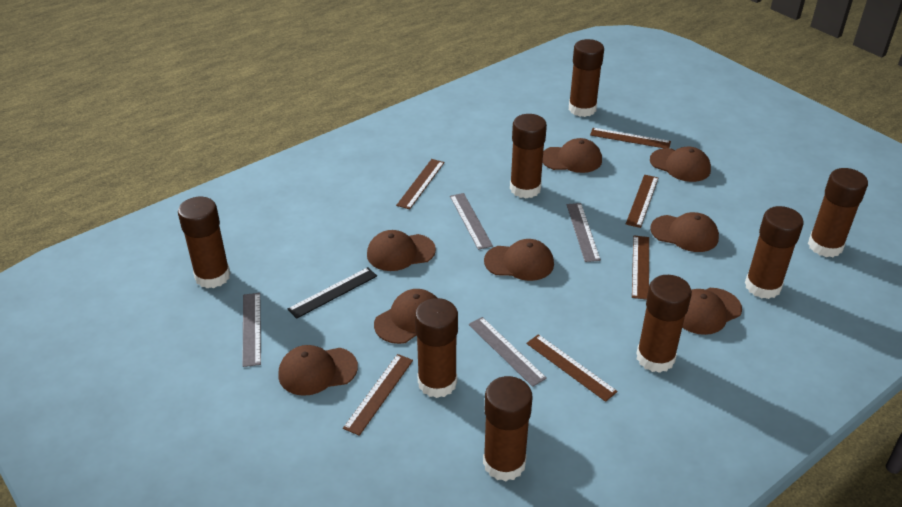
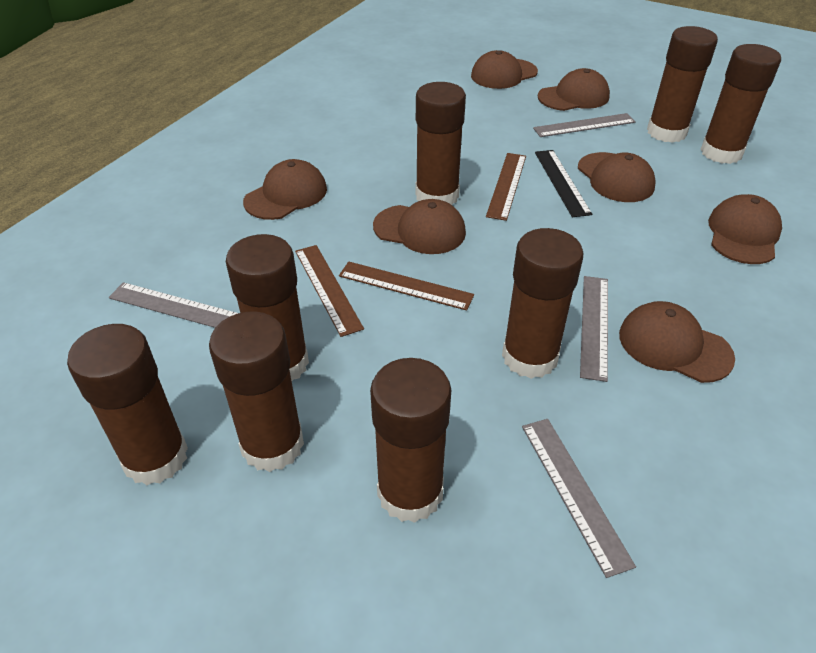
brown cap: [278,345,358,396] [367,230,436,271] [374,289,437,344] [484,239,554,281] [543,138,602,173] [650,147,711,182] [650,212,719,252] [682,288,742,335] = 8 -> [243,159,327,220] [373,199,466,254] [471,50,538,89] [538,68,610,111] [578,152,655,202] [619,301,735,383] [708,194,782,264] = 7
brown ruler: [343,354,413,436] [396,159,444,209] [526,334,618,402] [590,128,671,148] [626,175,658,228] [632,236,649,300] = 6 -> [295,245,364,337] [339,261,474,311] [486,153,526,221] = 3

